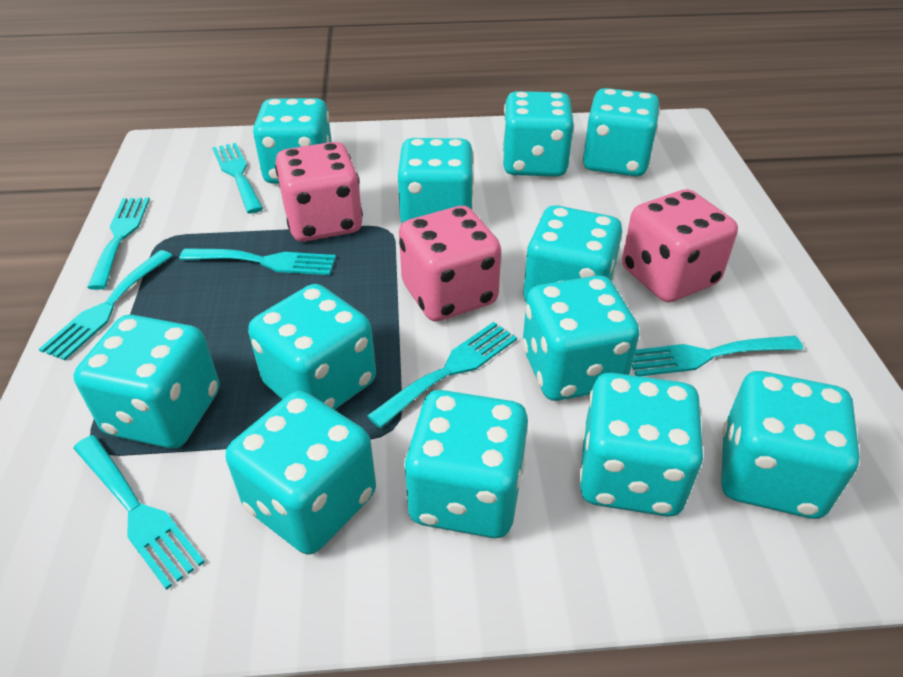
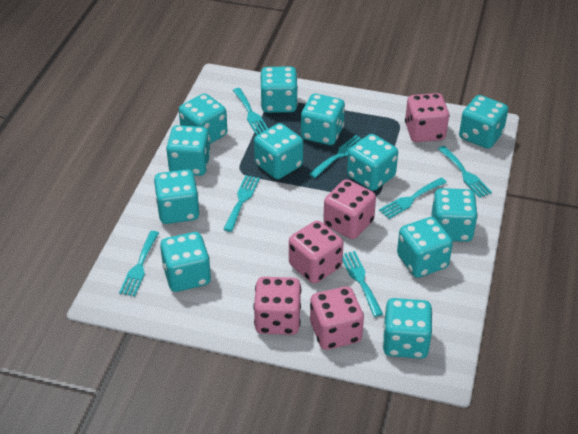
pink dice: [275,142,363,242] [399,206,501,321] [622,189,738,302] = 3 -> [253,277,301,335] [289,221,343,283] [310,286,364,350] [323,179,376,239] [405,93,449,142] = 5

